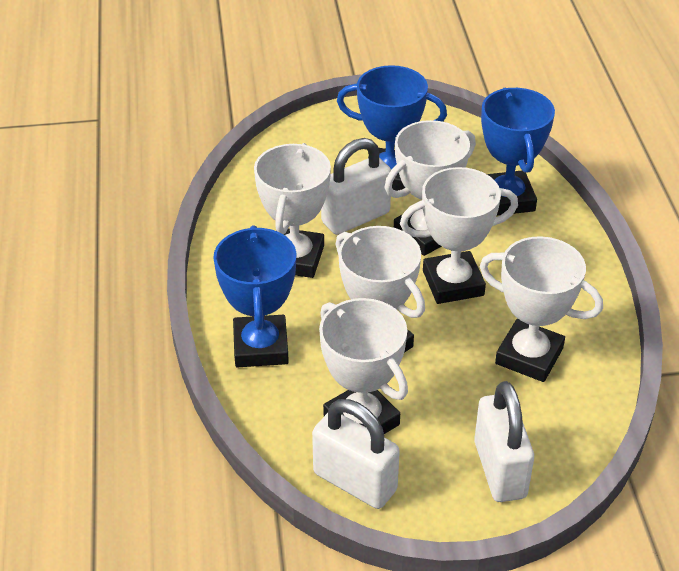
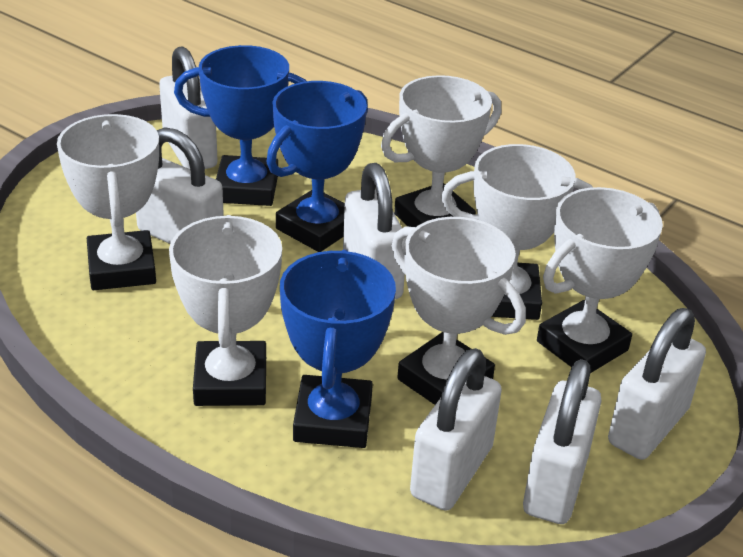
white padlock: [312,399,400,509] [321,138,391,235] [474,381,534,502] = 3 -> [136,127,224,244] [159,46,218,169] [343,163,407,299] [410,348,502,511] [523,359,601,524] [608,308,706,460] = 6

